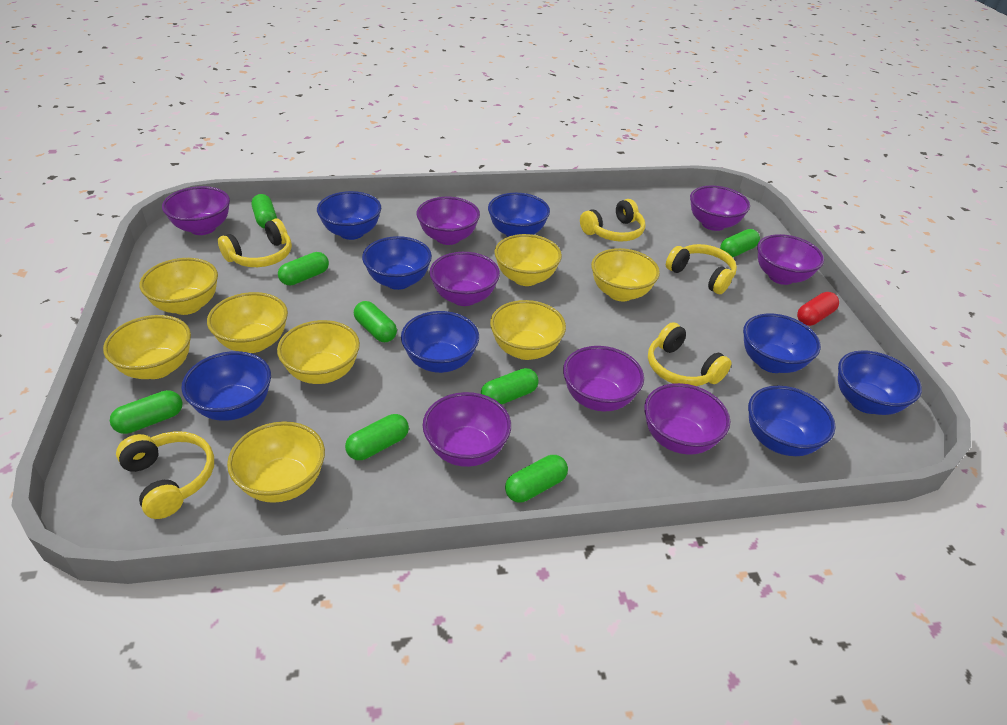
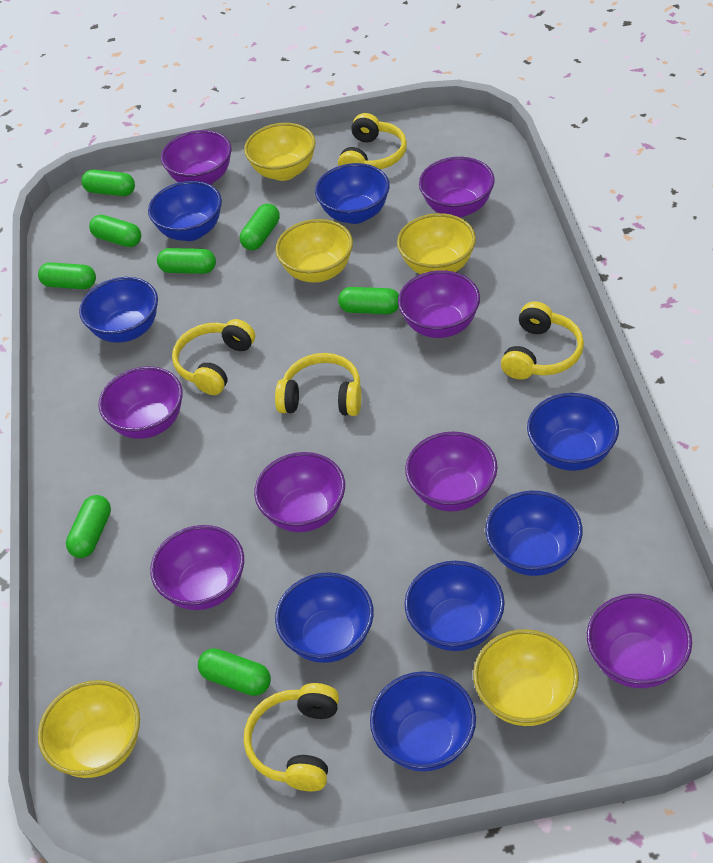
red capsule: [797,292,839,326] = 1 -> none = 0
yellow bowl: [103,315,191,379] [139,258,218,315] [207,292,288,353] [227,421,325,503] [277,320,360,384] [490,300,566,360] [494,234,562,286] [591,248,660,301] = 8 -> [38,680,140,778] [244,123,316,181] [275,219,353,283] [397,213,476,274] [473,629,579,726] = 5

